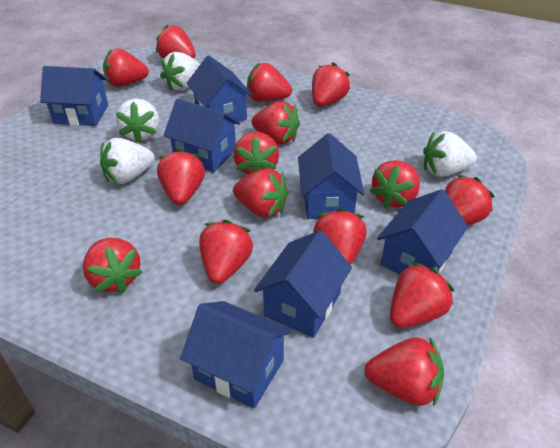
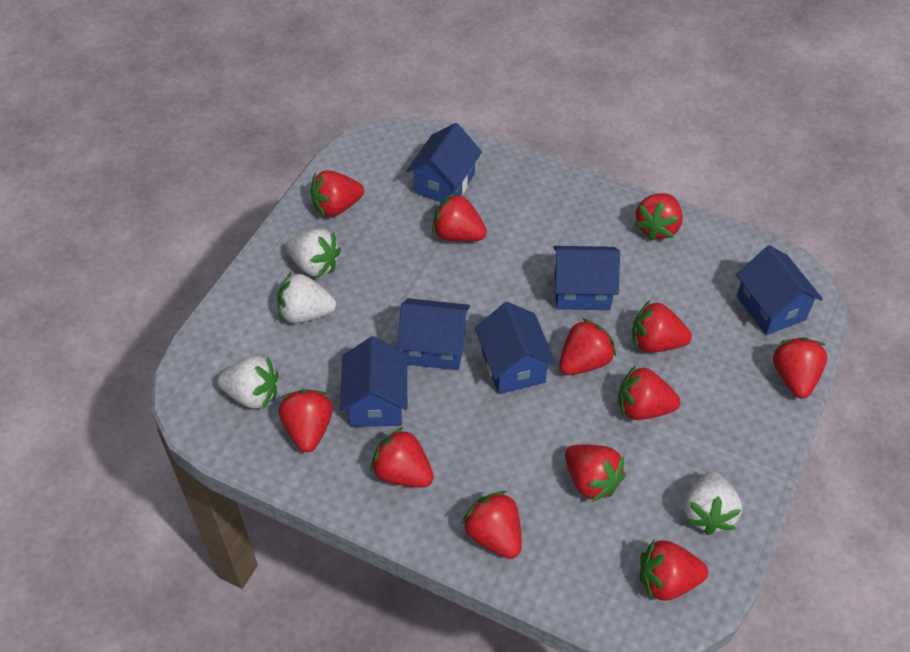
blue house: [40,66,108,126] [164,99,240,173] [180,301,292,408] [187,55,252,121] [254,230,352,338] [298,133,364,219] [377,189,468,274] = 7 -> [340,336,407,427] [397,298,470,370] [407,123,482,203] [475,302,556,394] [553,246,620,310] [736,245,823,335] = 6
red strawberry: [83,238,143,293] [103,48,149,87] [156,24,196,59] [157,149,205,205] [199,220,253,284] [233,132,279,175] [233,168,289,218] [247,63,292,102] [251,101,300,144] [312,62,350,107] [313,208,367,265] [364,337,444,406] [370,160,420,209] [390,262,454,328] [445,175,495,225] = 15 -> [279,389,333,452] [310,170,364,217] [370,427,434,487] [432,192,487,241] [462,491,522,559] [559,318,616,375] [565,444,626,502] [618,365,680,420] [632,300,692,353] [634,193,683,241] [640,540,708,601] [773,337,827,398] = 12

